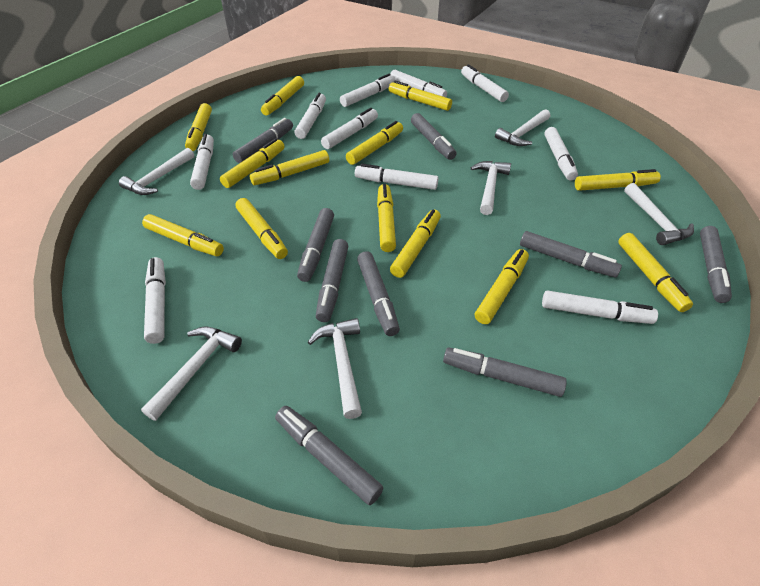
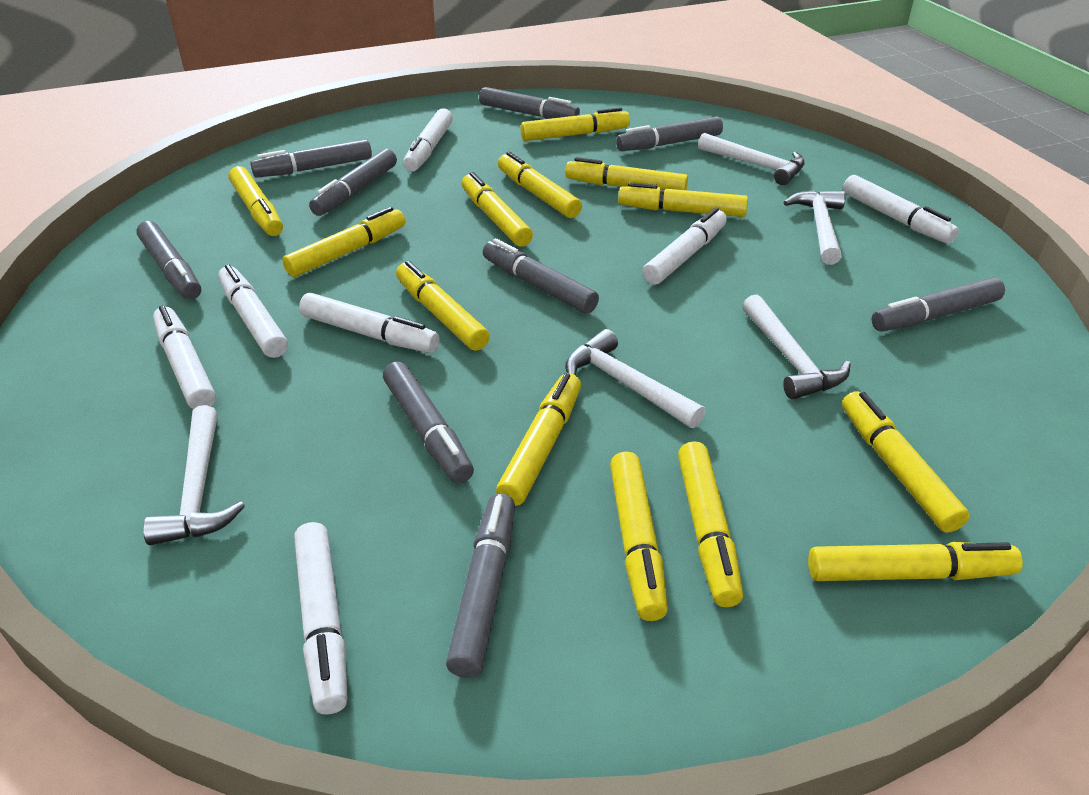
white hammer: [119,147,194,195] [141,327,242,421] [308,318,362,419] [471,161,511,215] [495,109,550,146] [624,183,694,245] = 6 -> [143,405,245,545] [565,329,705,428] [698,133,805,185] [742,294,851,399] [784,190,846,265] = 5
white marker: [144,257,166,344] [190,134,214,190] [294,93,326,139] [321,108,378,149] [340,74,396,107] [355,164,439,190] [390,70,447,97] [461,64,509,102] [542,290,658,324] [544,127,578,181] = 10 -> [153,305,216,409] [218,264,288,358] [294,522,347,715] [299,293,439,353] [403,108,453,172] [642,207,727,285] [843,175,959,244] = 7

